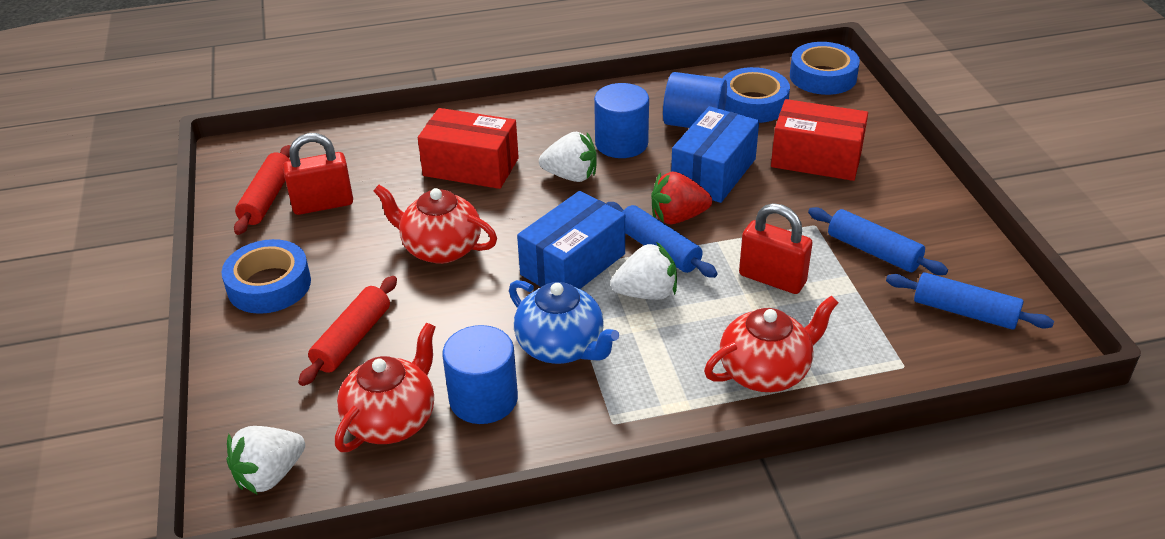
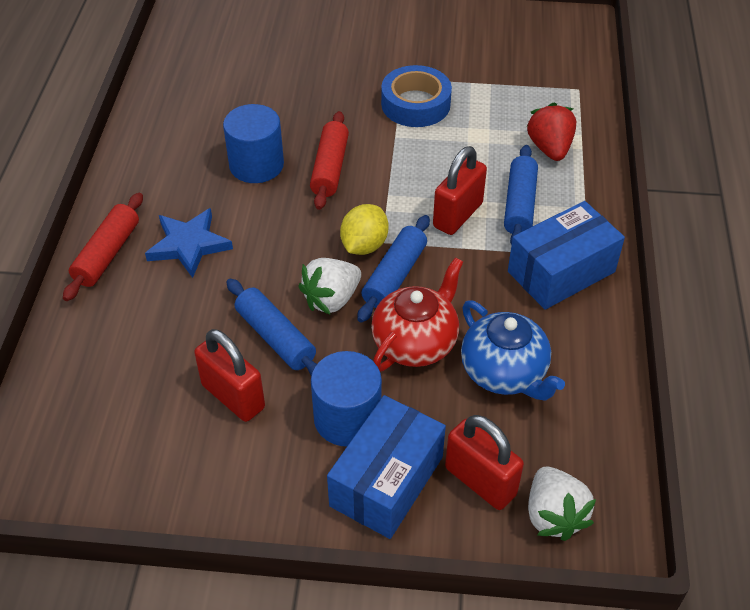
blue cylinder: [442,325,518,424] [594,83,649,158] [663,72,727,128] = 3 -> [223,104,284,183] [311,351,382,447] = 2
blue star: none = 0 -> [145,208,233,278] = 1
blue tape: [222,239,311,314] [723,67,790,123] [790,42,860,95] = 3 -> [381,65,452,127] = 1
red box: [418,108,519,189] [771,99,868,181] = 2 -> none = 0
red padlock: [283,133,353,215] [739,203,813,294] = 2 -> [194,329,265,422] [433,146,487,235] [445,415,524,510] = 3
red teapot: [335,323,436,452] [374,185,497,264] [704,296,838,392] = 3 -> [371,257,463,372] = 1
white strawberry: [227,426,305,495] [539,132,597,182] [611,242,677,300] = 3 -> [299,258,361,315] [528,466,596,541] = 2
yellow lemon: none = 0 -> [340,204,388,255] = 1

